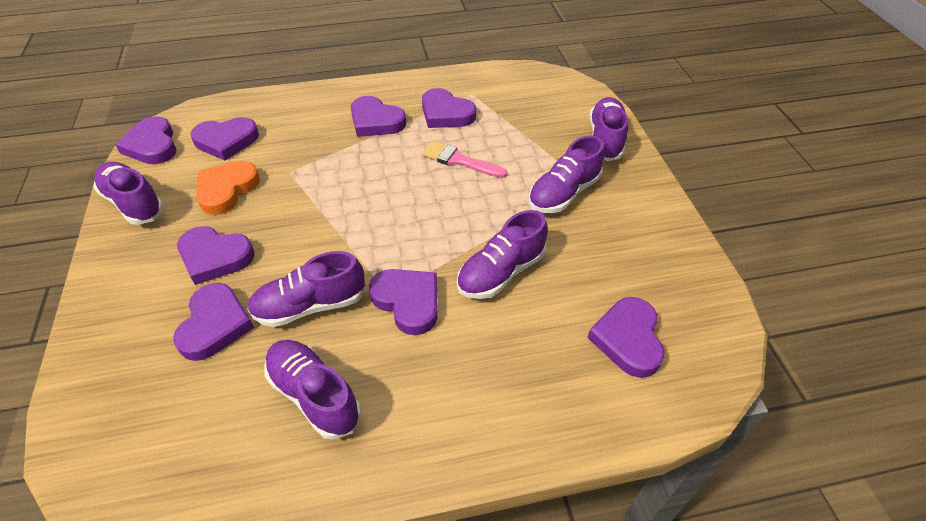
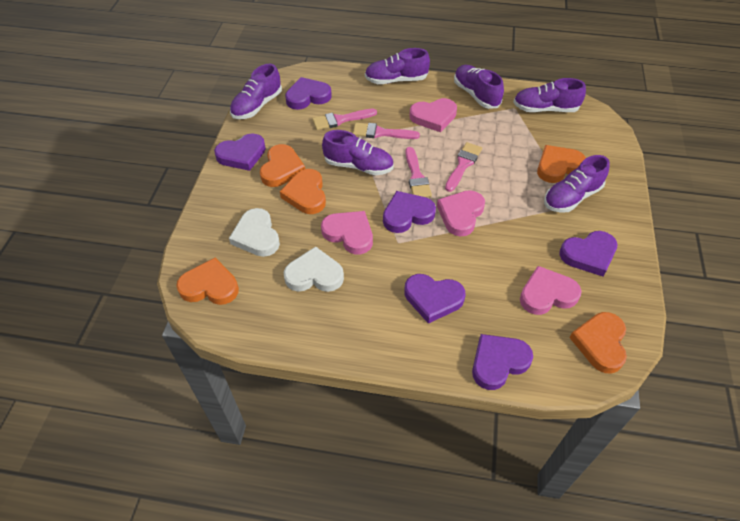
orange heart: [196,161,260,215] = 1 -> [176,258,239,305] [260,144,305,187] [280,169,326,214] [537,145,586,183] [569,312,627,373] = 5
pink brush: [422,141,507,178] = 1 -> [312,109,377,130] [353,123,420,139] [405,147,432,198] [445,142,482,192] = 4
pink heart: none = 0 -> [321,211,373,254] [409,98,457,132] [437,190,485,236] [520,266,582,315] = 4
purple heart: [115,116,177,165] [173,283,254,361] [177,226,255,285] [190,117,259,160] [351,96,406,137] [369,269,438,335] [422,88,476,128] [587,297,665,378] = 8 -> [214,133,266,171] [285,77,332,110] [383,191,436,233] [404,274,466,324] [472,334,533,390] [559,231,617,277] = 6
white heart: none = 0 -> [229,208,280,257] [284,246,344,292] = 2

